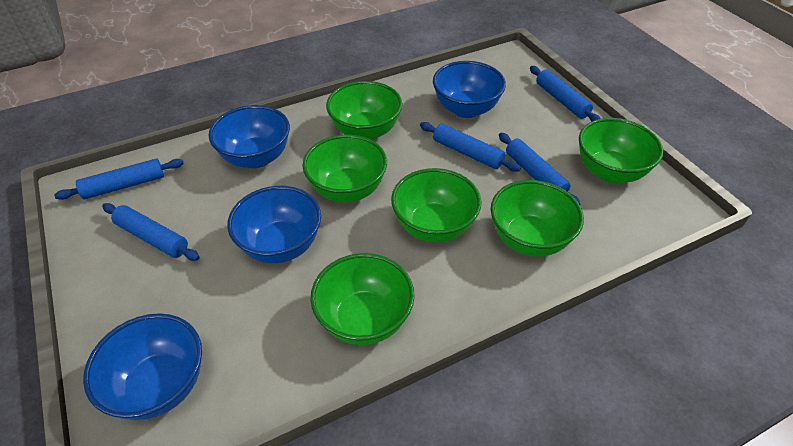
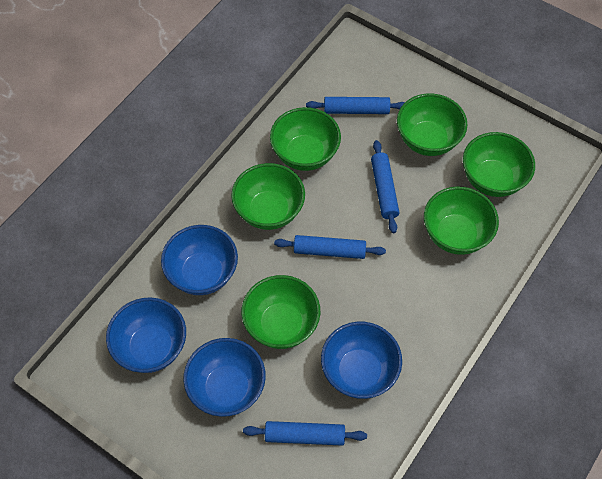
blue rolling pin: [54,159,184,200] [102,203,200,261] [420,122,521,172] [499,133,580,205] [530,66,601,121] = 5 -> [243,421,367,446] [274,235,386,259] [306,97,405,114] [371,140,399,233] = 4

